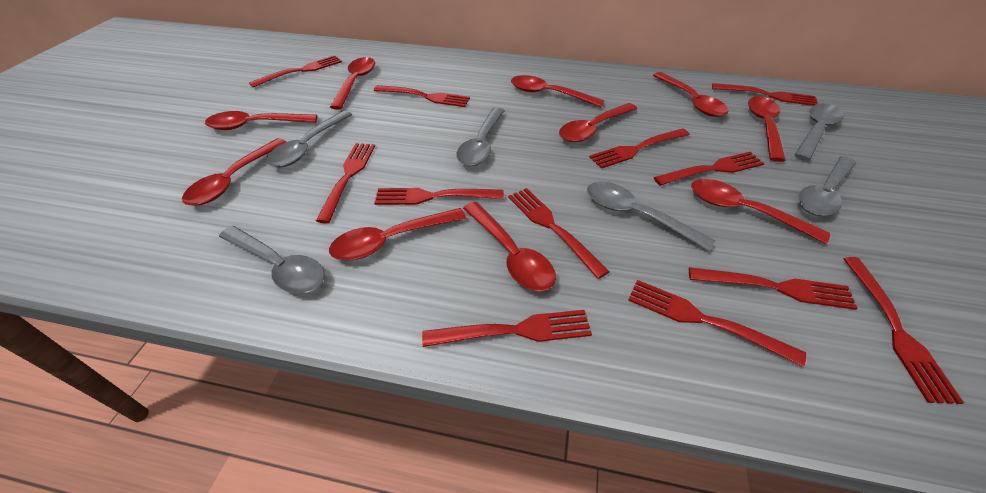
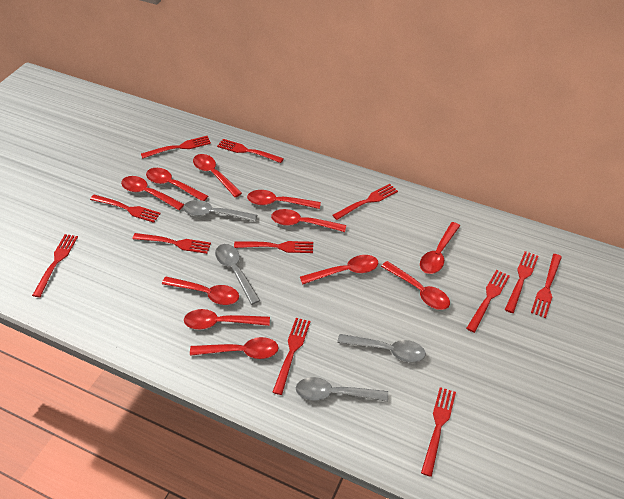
grey spoon: [219,226,325,294] [266,110,352,167] [456,107,505,166] [587,182,715,251] [794,103,844,161] [799,156,856,216] = 6 -> [183,200,257,222] [215,244,260,305] [296,377,388,402] [337,334,426,363] = 4
red spoon: [182,138,286,206] [205,111,317,130] [329,208,467,261] [330,57,375,110] [463,202,556,291] [511,75,605,107] [559,103,637,142] [653,72,729,117] [691,179,830,244] [748,96,786,162] = 10 -> [121,176,184,210] [146,168,208,201] [162,276,239,305] [184,309,270,330] [190,337,279,359] [193,154,242,197] [247,190,321,209] [271,209,346,232] [300,255,378,285] [381,261,450,310] [420,222,460,274] = 11

